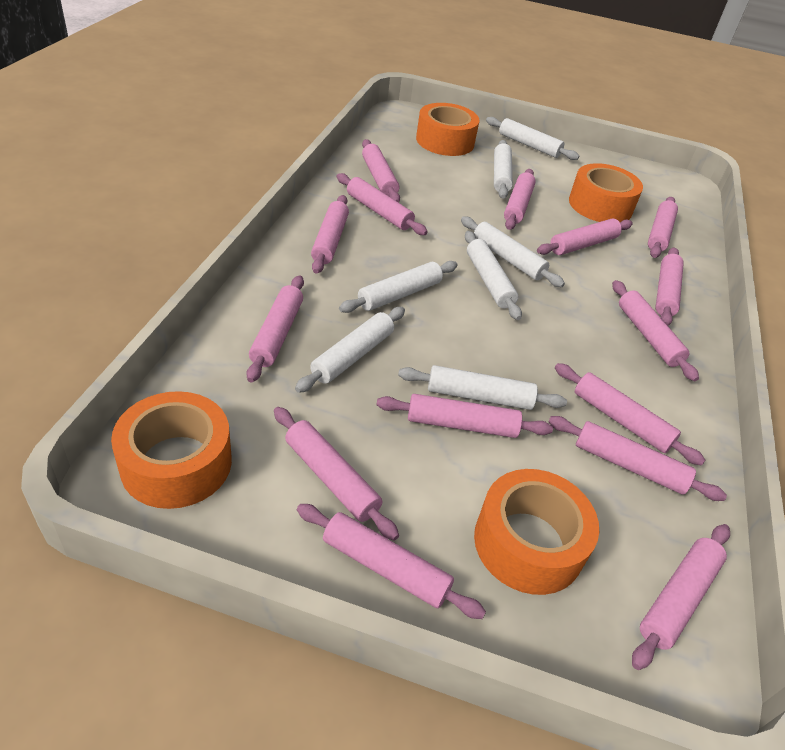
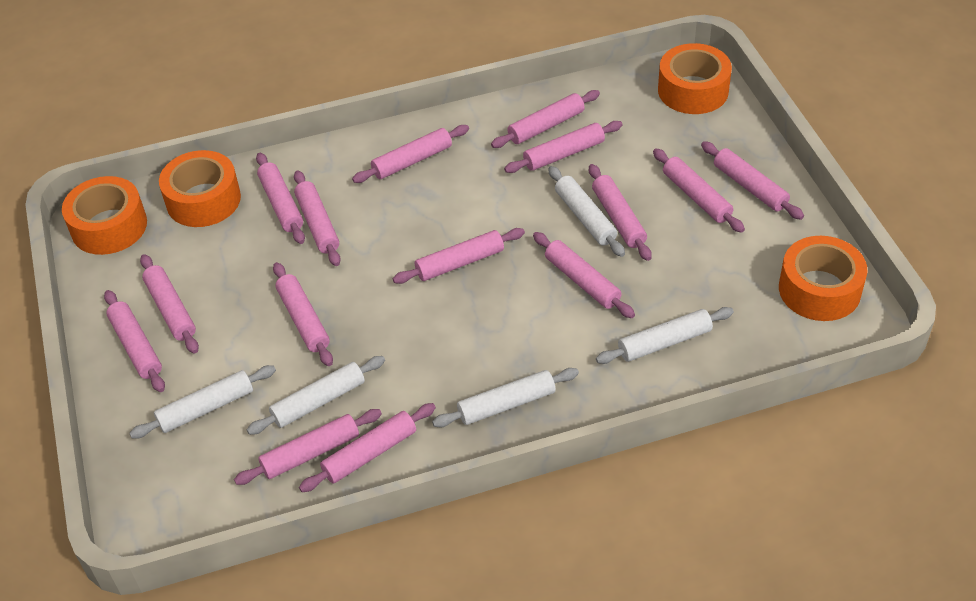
white rolling pin: [295,307,405,393] [339,261,458,313] [398,365,567,410] [461,217,565,287] [465,231,522,320] [486,117,579,160] [494,140,513,199] = 7 -> [129,365,276,439] [247,356,385,435] [432,368,579,427] [548,166,625,257] [596,307,734,364] = 5

